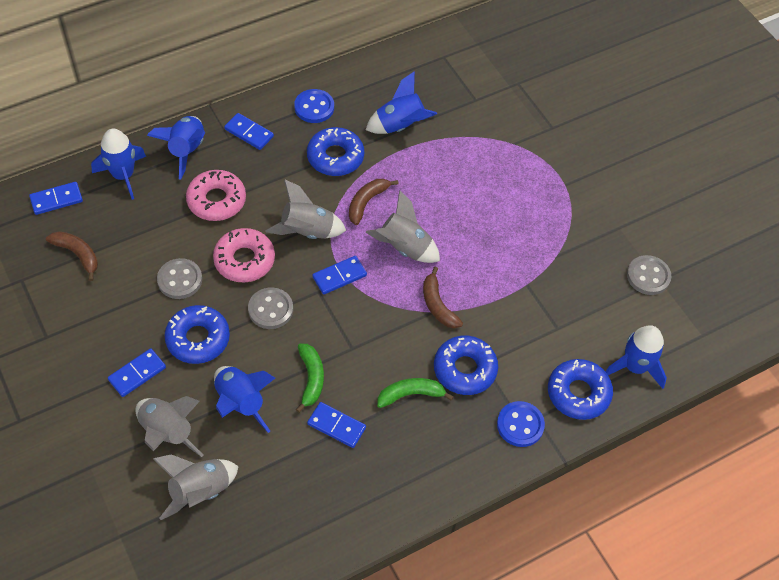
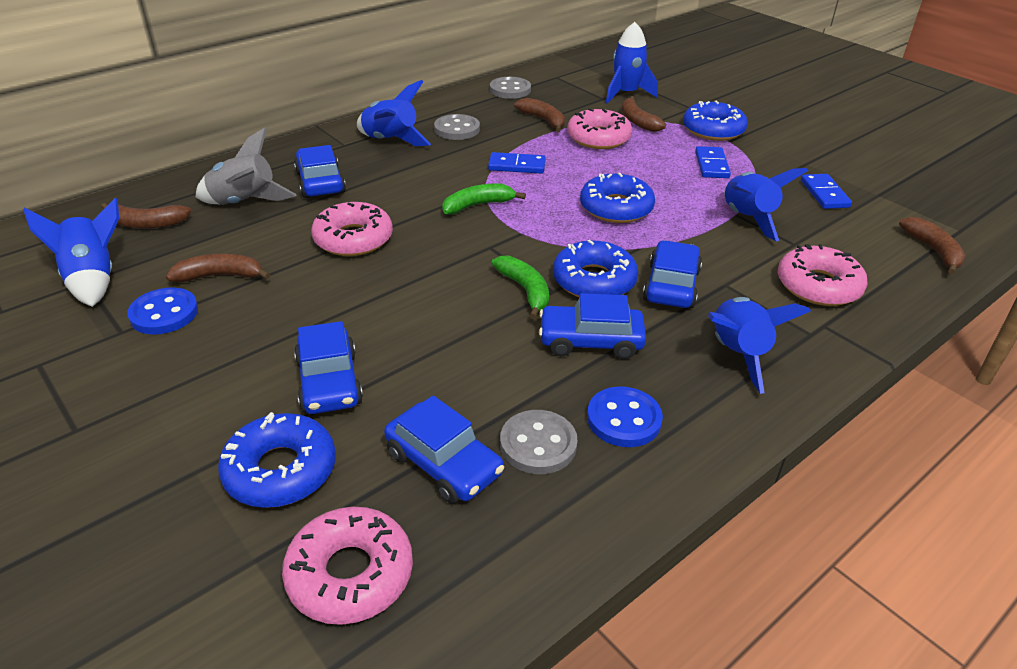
blue car: none = 0 -> [294,145,346,198] [294,321,363,414] [384,395,504,504] [539,293,646,359] [643,240,702,308] = 5
blue domino: [29,182,83,215] [108,348,166,397] [224,113,274,150] [307,402,366,448] [312,256,367,295] = 5 -> [488,152,546,174] [695,146,731,178] [801,174,852,209] = 3
brown banana: [46,231,98,281] [349,179,399,225] [423,267,463,328] = 3 -> [101,203,191,228] [166,254,271,282] [514,98,565,132] [621,96,666,132] [899,217,966,274] = 5
grey rocket: [135,396,203,457] [153,454,239,520] [266,180,346,239] [365,190,440,263] = 4 -> [196,128,297,205] = 1
pink donut: [186,170,246,221] [213,228,275,282] = 2 -> [282,507,413,625] [311,202,393,256] [567,108,633,149] [778,244,867,306] = 4

